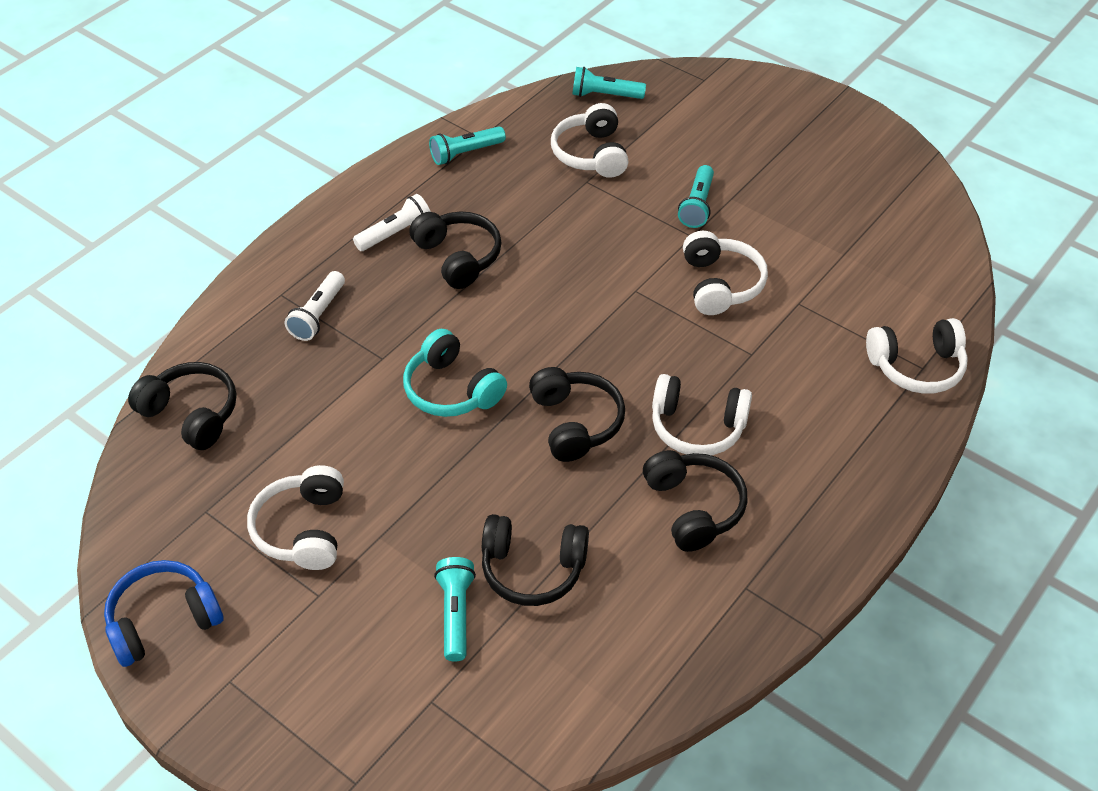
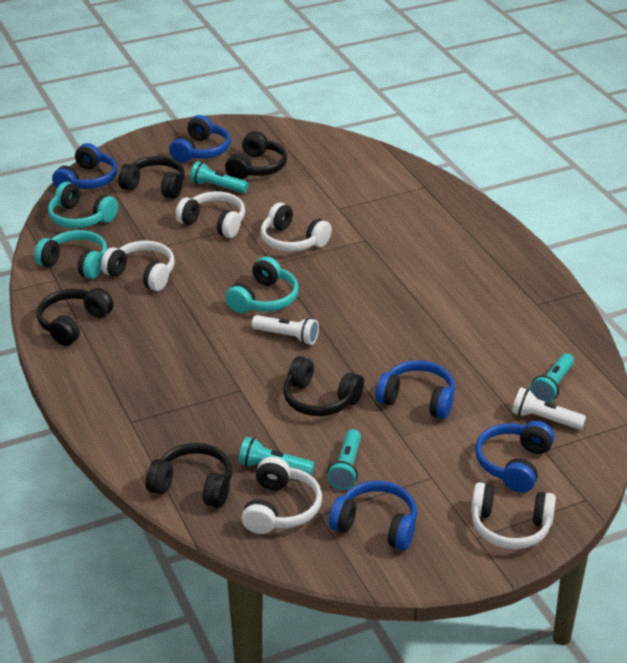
blue headphones: [104,560,223,667] = 1 -> [52,143,118,189] [169,115,231,163] [329,481,417,550] [375,360,455,419] [475,421,555,493] = 5
turquoise headphones: [403,329,507,417] = 1 -> [34,230,107,279] [48,182,118,228] [225,256,299,313] = 3

